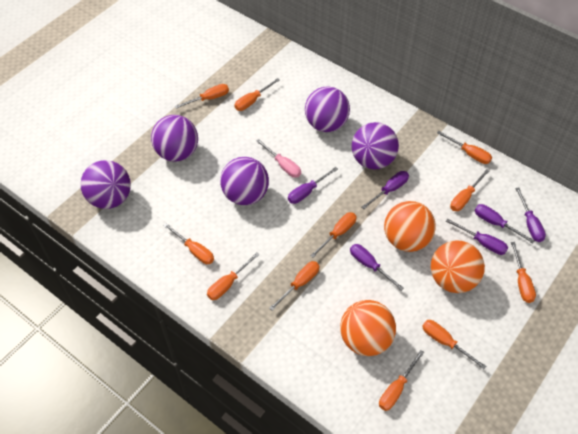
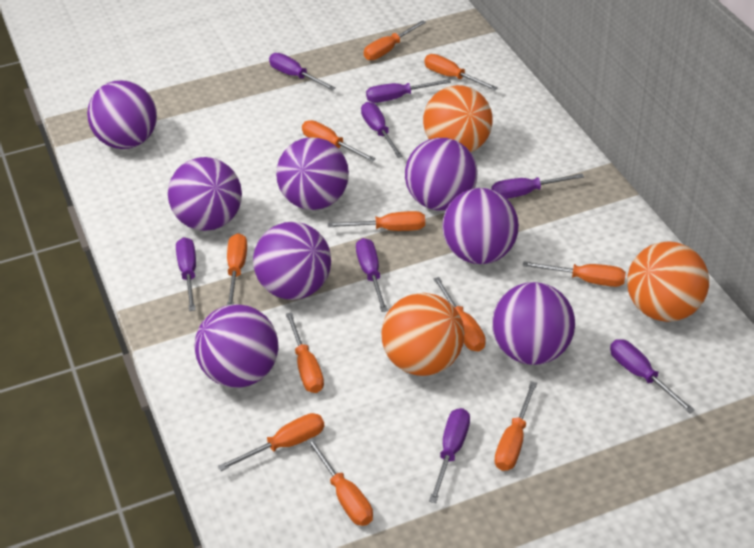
pink screwdriver: [256,139,301,178] = 1 -> none = 0
purple ball: [80,160,131,209] [151,115,198,162] [220,157,269,205] [305,86,350,132] [352,122,399,170] = 5 -> [87,80,157,149] [168,157,242,231] [194,304,278,388] [253,222,331,300] [276,137,349,210] [405,138,477,211] [442,188,519,264] [492,282,575,365] = 8
purple screwdriver: [288,167,338,204] [350,244,404,291] [362,171,409,209] [446,218,508,255] [475,204,535,243] [515,187,546,242] = 6 -> [176,237,196,311] [269,53,336,90] [356,238,388,312] [361,102,403,158] [366,79,451,103] [429,408,470,503] [491,173,584,199] [610,339,695,413] = 8

